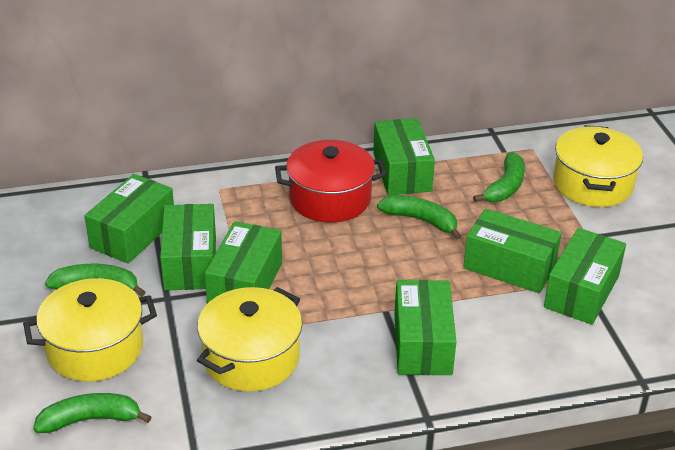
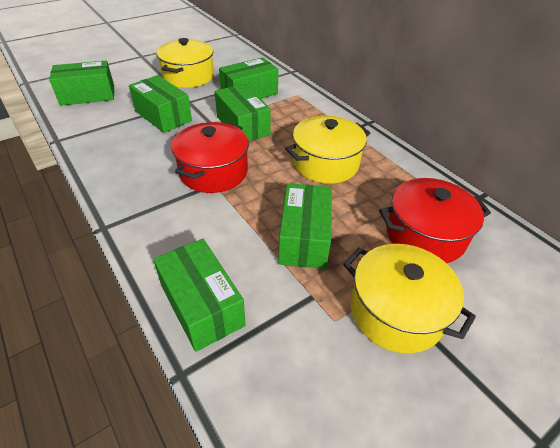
green banana: [33,393,151,433] [45,264,145,297] [377,195,461,239] [473,152,525,202] = 4 -> none = 0
green box: [84,174,174,264] [160,204,216,290] [205,221,282,304] [373,118,435,196] [394,280,456,375] [463,208,562,294] [544,228,626,325] = 7 -> [49,60,114,106] [129,75,192,133] [153,239,245,352] [215,84,271,141] [219,57,278,99] [278,183,332,269] = 6
red pot: [275,140,387,223] = 1 -> [171,122,249,193] [379,178,491,263] = 2

